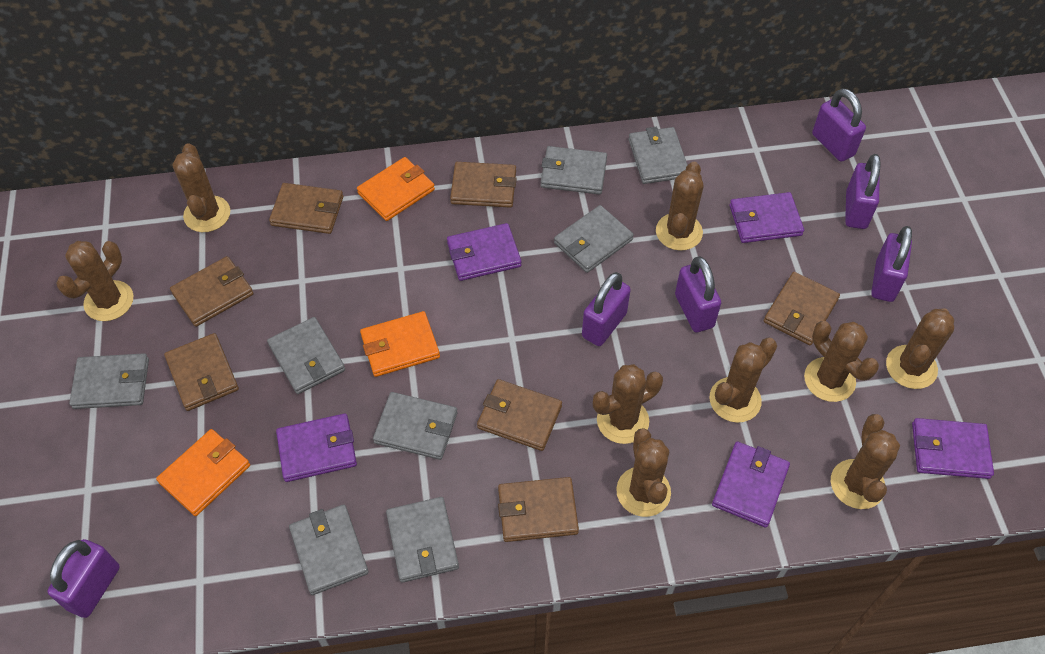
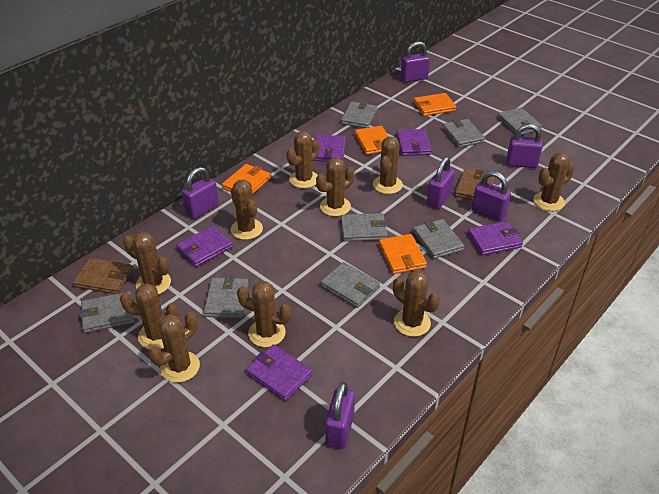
brown cactus: [56,241,133,321] [172,143,230,232] [593,364,663,444] [616,428,671,517] [656,162,704,251] [709,338,777,423] [804,321,879,402] [831,414,900,509] [886,308,954,389] = 9 -> [120,283,179,350] [123,232,171,294] [148,312,200,383] [231,179,263,240] [237,281,292,347] [286,131,320,188] [316,157,355,216] [373,137,403,194] [393,271,440,337] [533,153,575,211] = 10
brown wallet: [164,333,239,411] [170,256,254,327] [269,183,343,234] [450,162,517,208] [477,379,562,451] [498,477,579,542] [764,272,840,345] = 7 -> [73,258,133,294] [455,169,495,200] = 2
orange wallet: [156,429,250,516] [357,157,435,221] [360,311,440,377] = 3 -> [222,164,271,194] [355,126,389,155] [379,234,427,274] [413,93,456,116] = 4

